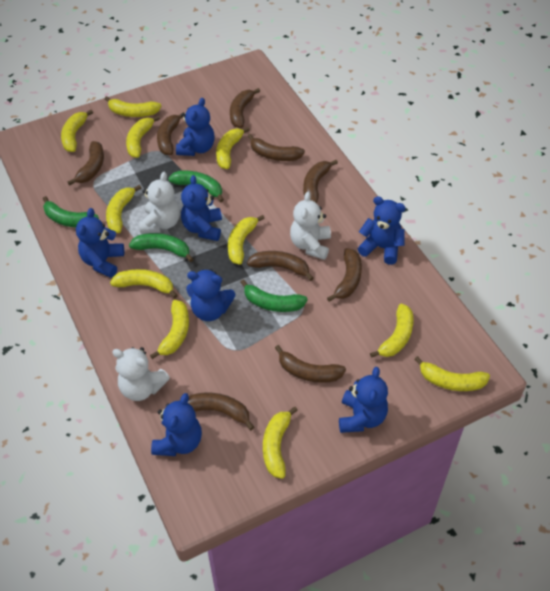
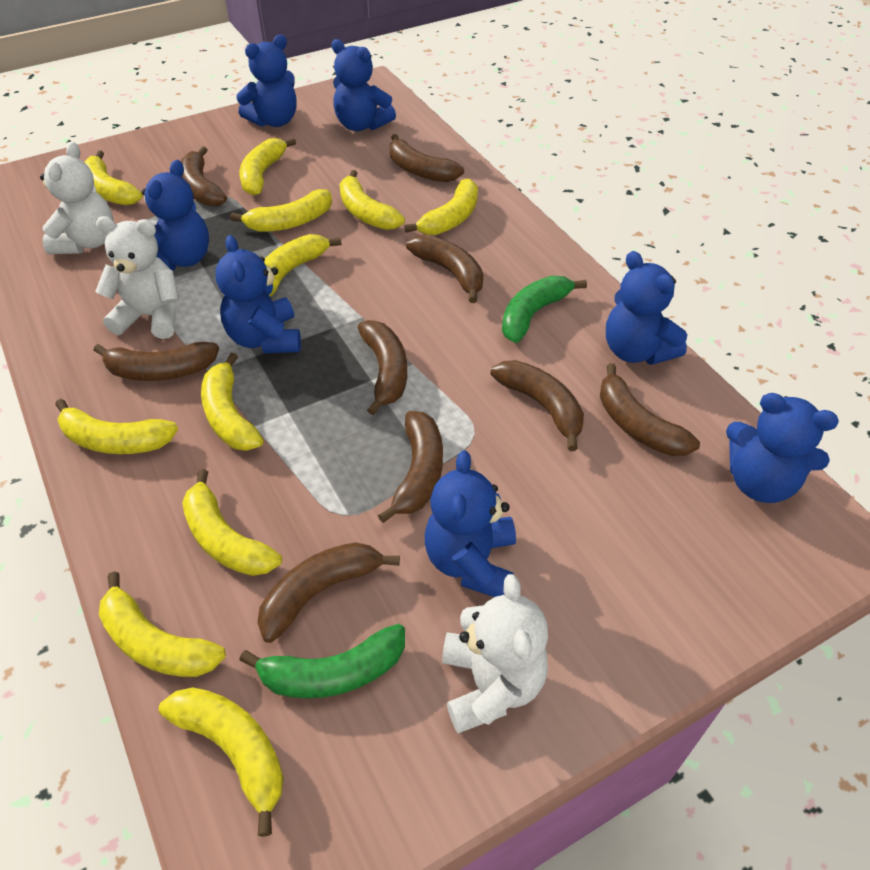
green banana: [43,196,99,227] [129,233,193,262] [168,170,224,202] [240,279,308,312] = 4 -> [239,624,405,699] [502,276,587,343] = 2

